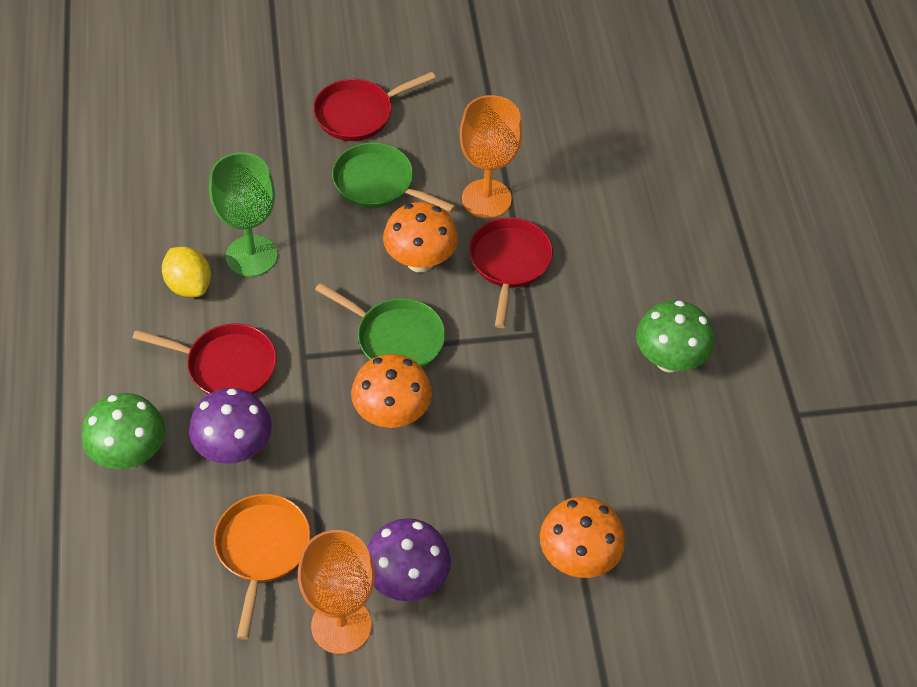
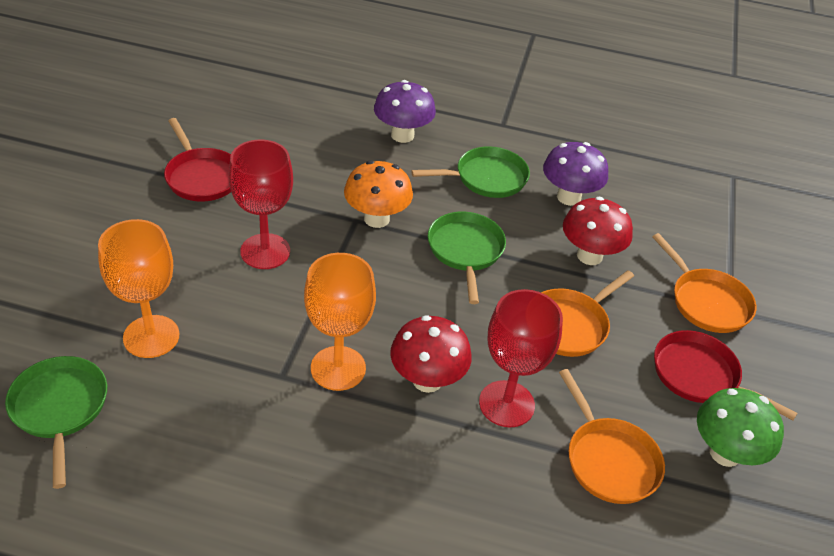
green goblet: [209,152,277,277] = 1 -> none = 0
green mushroom: [82,393,165,469] [636,300,714,373] = 2 -> [697,388,784,467] = 1
green pan: [315,283,445,368] [332,142,455,212] = 2 -> [5,356,107,489] [411,146,530,198] [428,211,506,304] = 3
orange mushroom: [351,354,432,428] [383,202,458,273] [540,497,625,578] = 3 -> [344,160,413,228] = 1
orange pan: [214,494,310,640] = 1 -> [541,270,634,357] [559,369,665,504] [652,233,757,333] = 3
red goblet: none = 0 -> [229,139,293,269] [479,289,563,427] = 2
red mushroom: none = 0 -> [390,315,472,393] [563,197,633,265] = 2
red pan: [132,324,277,395] [313,72,435,141] [469,217,553,328] = 3 -> [164,118,231,201] [654,330,797,420] = 2
yellow lemon: [162,246,211,297] = 1 -> none = 0

